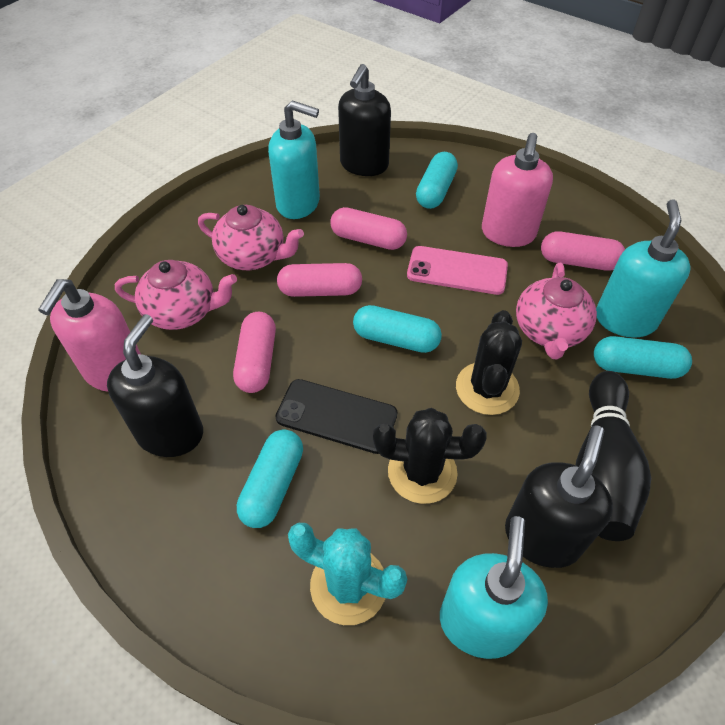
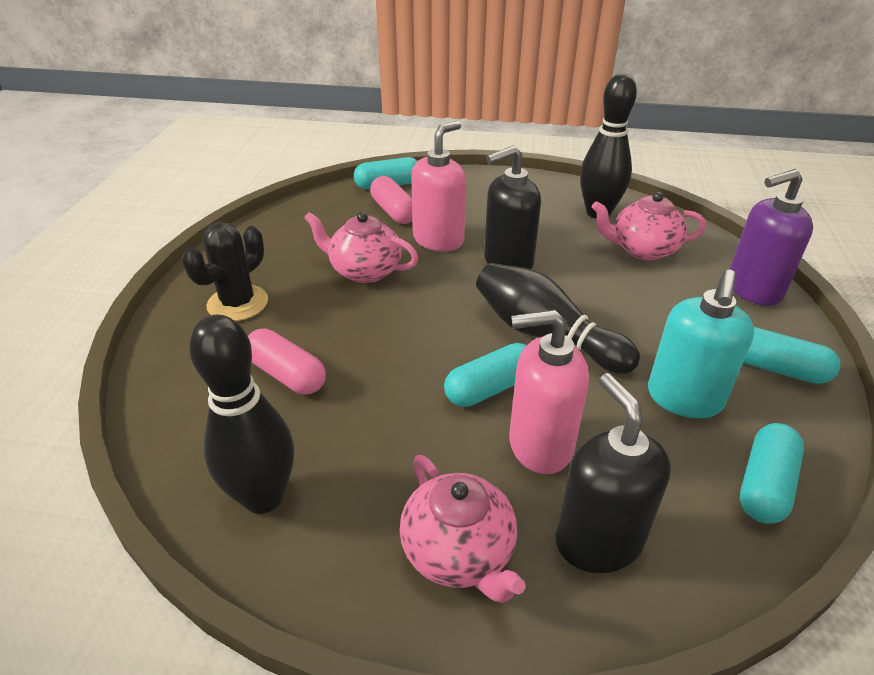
black bowling pin: [576,371,651,541] = 1 -> [189,315,294,514] [476,263,640,374] [580,73,637,219] = 3
black cactus: [373,408,486,504] [456,310,522,415] = 2 -> [182,222,268,321] = 1
black phone: [275,379,397,454] = 1 -> none = 0
black soap dispenser: [107,314,203,457] [338,64,391,176] [505,425,613,568] = 3 -> [484,146,541,269] [555,373,671,573] = 2
pink capsule: [233,312,276,393] [277,263,362,297] [330,207,407,250] [541,231,625,270] = 4 -> [248,328,326,395] [370,176,413,224] = 2
pink phone: [407,246,508,295] = 1 -> none = 0
purple soap dispenser: none = 0 -> [729,169,813,306] = 1
turquoise cactus: [288,523,407,625] = 1 -> none = 0
turquoise soap dispenser: [268,100,320,219] [440,516,548,659] [596,199,691,338] = 3 -> [648,270,754,418] = 1

